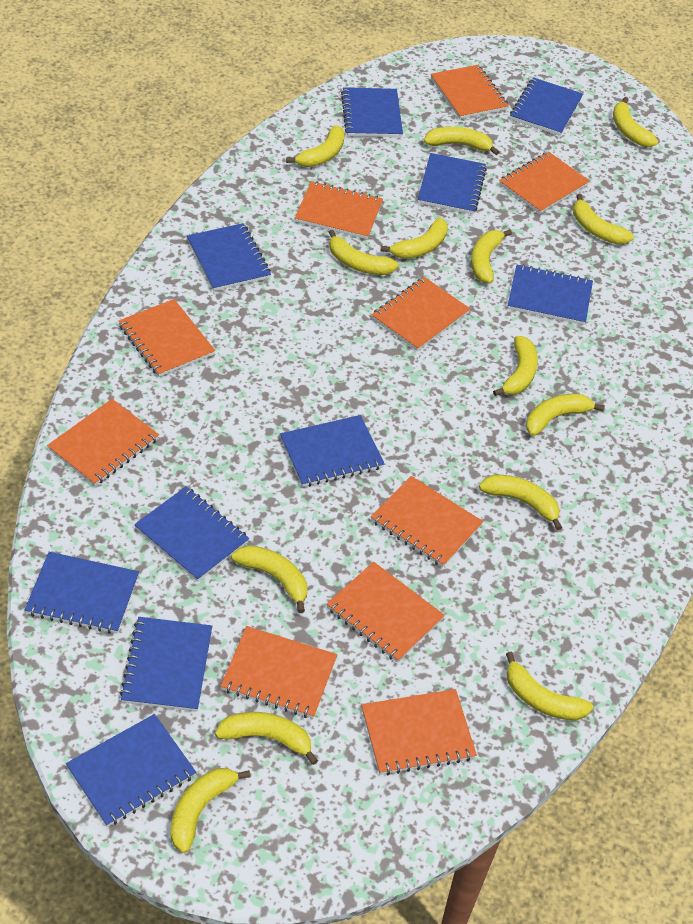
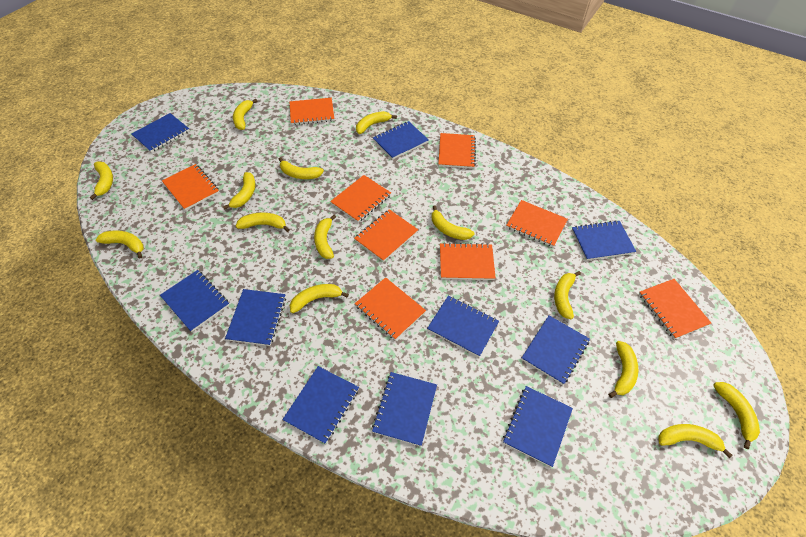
orange notebook: [47,399,159,486] [119,299,215,377] [221,626,337,719] [295,181,383,239] [326,562,445,663] [361,689,477,775] [371,476,483,567] [372,277,470,351] [431,65,509,119] [499,152,590,214] = 10 -> [162,164,219,211] [289,98,335,125] [330,175,391,222] [354,209,418,262] [355,277,426,340] [438,133,476,169] [440,243,496,280] [506,200,568,247] [639,279,711,339] = 9

